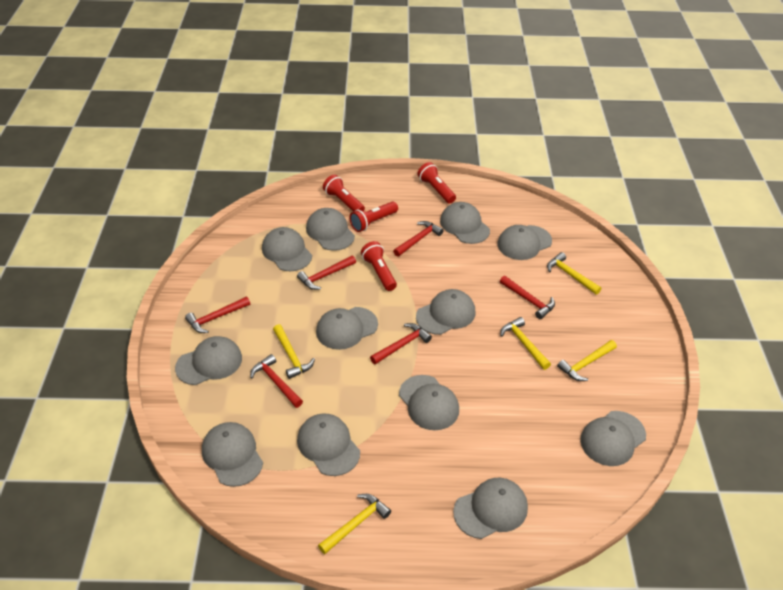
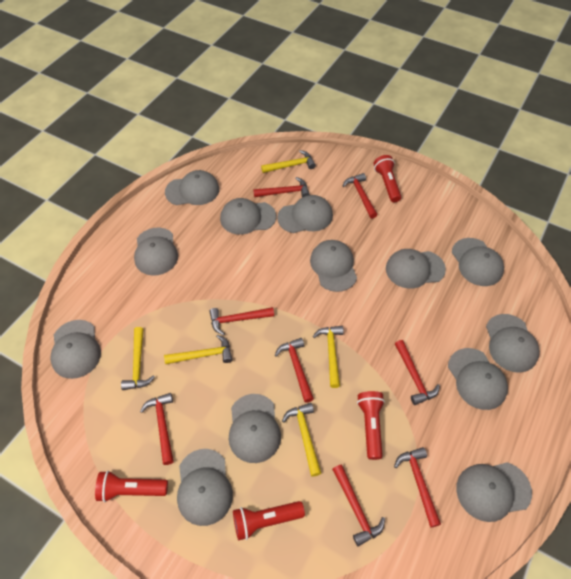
grey cap: [175,336,242,385] [202,422,263,487] [262,227,312,271] [297,413,360,476] [306,208,355,251] [316,307,378,350] [399,375,459,430] [416,289,475,335] [440,202,490,244] [453,478,528,539] [497,225,552,260] [580,411,646,466] = 12 -> [50,320,101,379] [134,228,178,275] [165,170,219,205] [177,449,233,526] [220,198,276,235] [229,394,281,463] [277,195,333,233] [310,240,357,292] [386,249,446,289] [448,348,508,410] [452,238,504,286] [456,462,532,522] [486,314,540,373] = 13
red hammer: [185,297,250,333] [250,354,303,408] [297,256,356,290] [370,323,432,365] [393,221,444,257] [500,276,555,319] = 6 -> [140,393,174,465] [209,307,274,335] [253,177,310,197] [275,338,314,403] [332,464,385,547] [343,173,377,218] [394,447,441,527] [395,340,440,405] = 8

